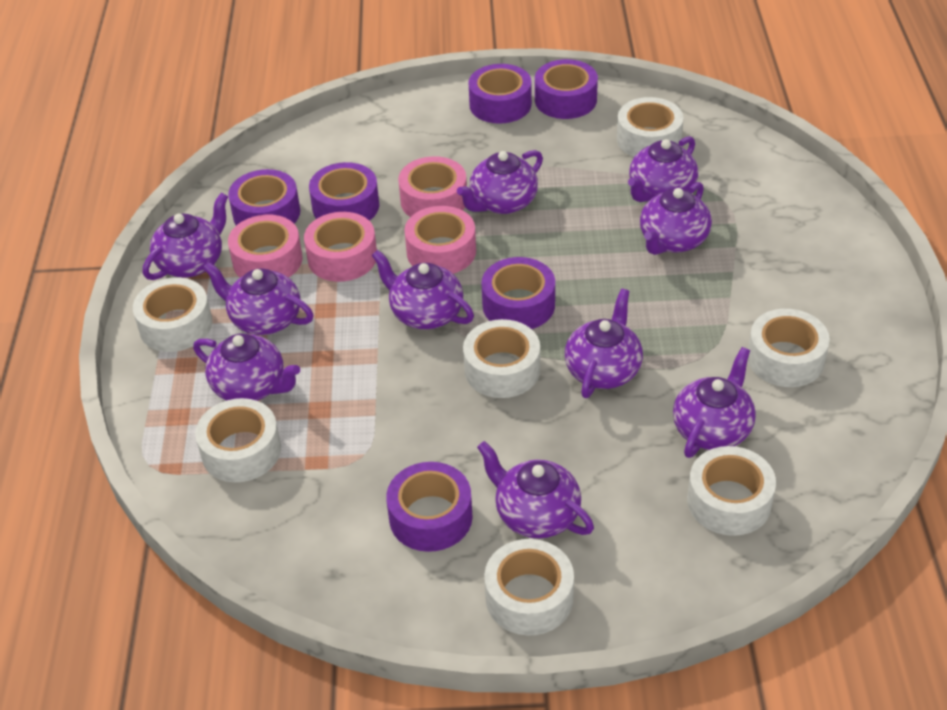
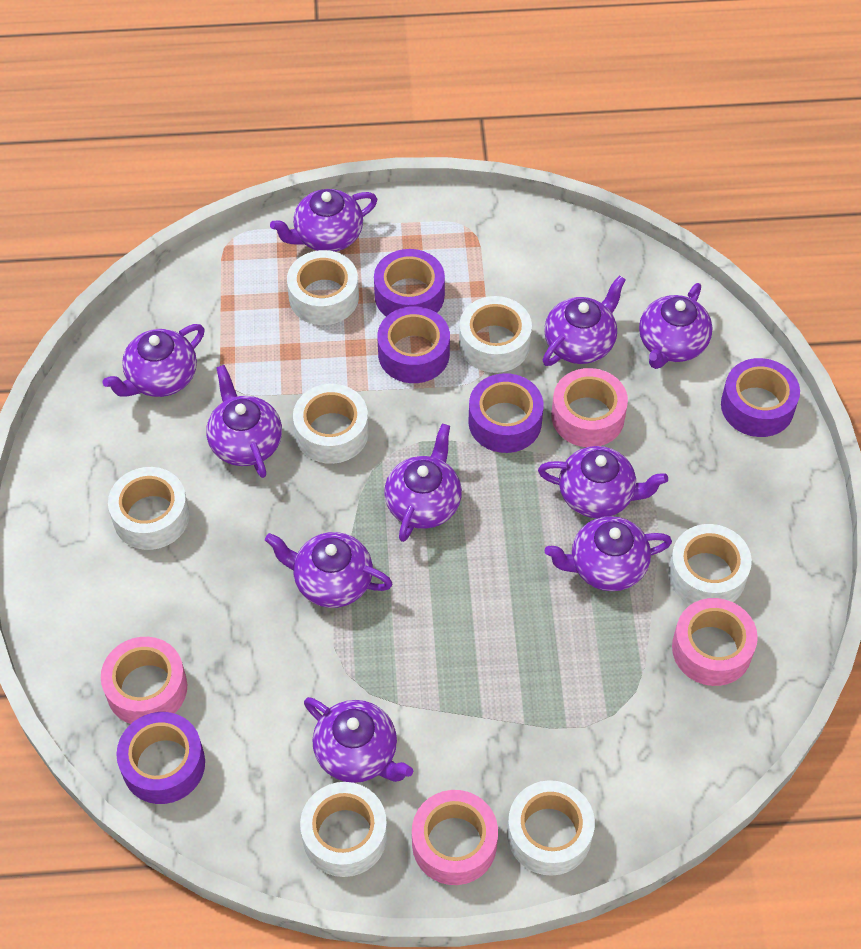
purple tape: [228,169,300,225] [309,162,379,221] [386,462,473,552] [468,64,532,124] [482,257,555,329] [535,59,598,119] = 6 -> [116,712,205,804] [374,249,445,316] [377,306,450,383] [468,373,544,453] [721,358,800,437] = 5

